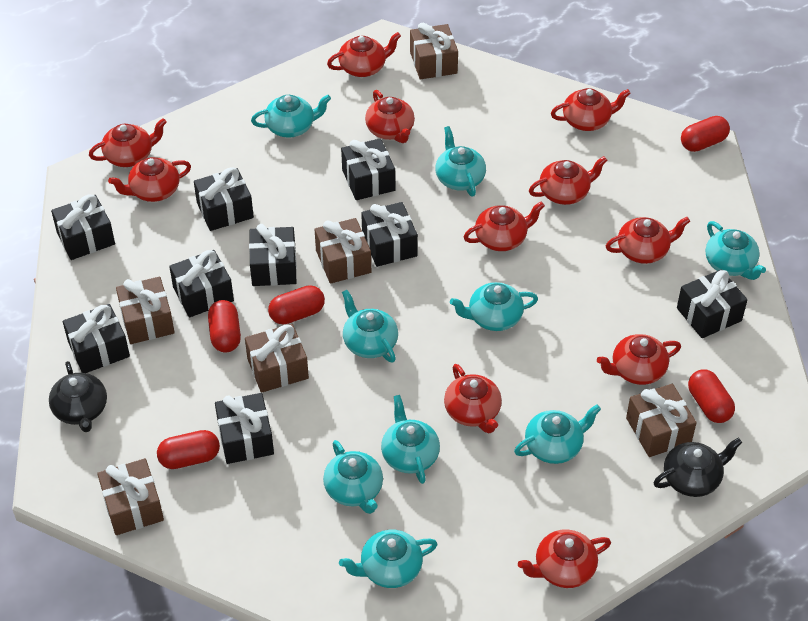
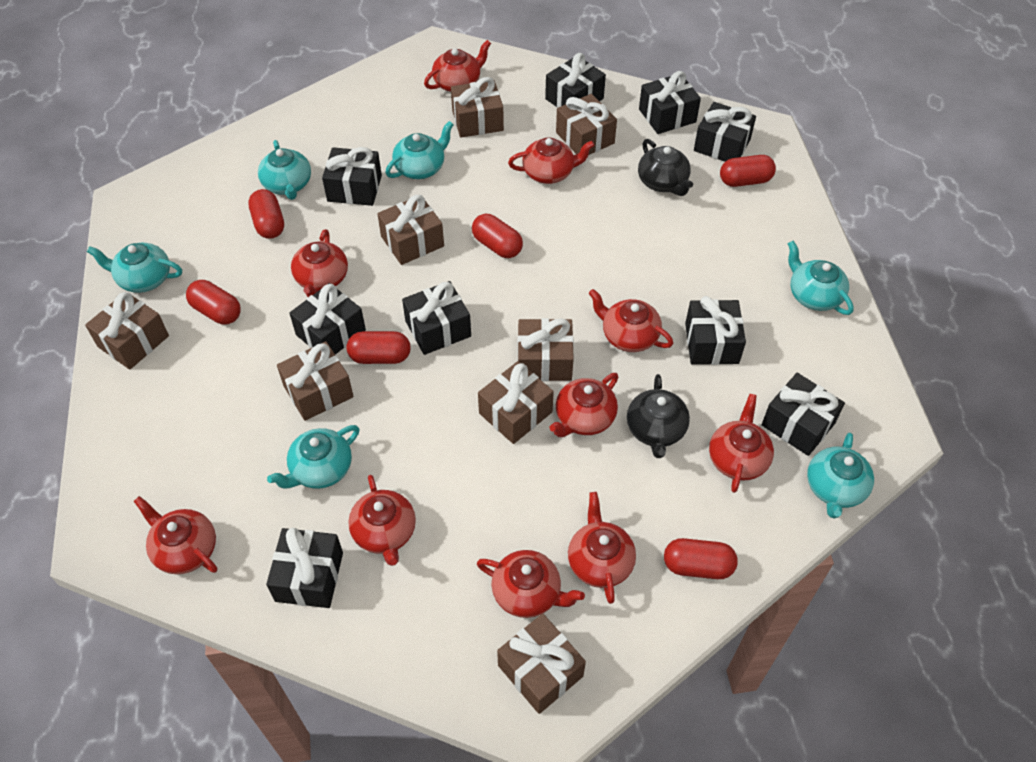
brown gift: [97,458,164,535] [116,277,175,344] [245,324,309,393] [314,218,371,284] [410,23,458,80] [626,384,697,457] = 6 -> [85,292,169,370] [277,341,354,421] [377,195,444,265] [451,77,504,138] [478,361,554,444] [497,614,586,714] [518,318,574,381] [556,94,617,155] = 8
red capsule: [157,430,220,469] [208,300,241,353] [268,285,325,325] [681,116,730,152] [688,369,735,423] = 5 -> [186,280,241,324] [248,189,284,239] [347,331,411,364] [472,214,523,258] [664,538,738,579] [720,155,776,187] = 6
red teapot: [89,118,167,167] [108,157,191,202] [327,32,401,77] [365,90,415,143] [444,364,502,433] [464,202,545,251] [518,529,611,588] [529,156,608,205] [551,88,631,131] [597,334,681,385] [606,217,690,264] = 11 -> [134,496,217,574] [291,229,348,297] [348,475,416,566] [424,40,491,92] [477,550,585,618] [508,138,595,184] [550,373,618,437] [568,492,636,604] [589,289,673,352] [709,394,774,493] = 10
turquoise teapot: [251,95,331,138] [323,440,383,514] [339,530,438,588] [342,290,398,363] [381,395,440,484] [435,126,486,197] [450,282,538,331] [514,404,601,464] [705,221,766,280] = 9 -> [87,243,182,293] [258,140,311,200] [267,425,359,489] [385,121,454,179] [787,241,854,315] [807,432,874,519] = 6

